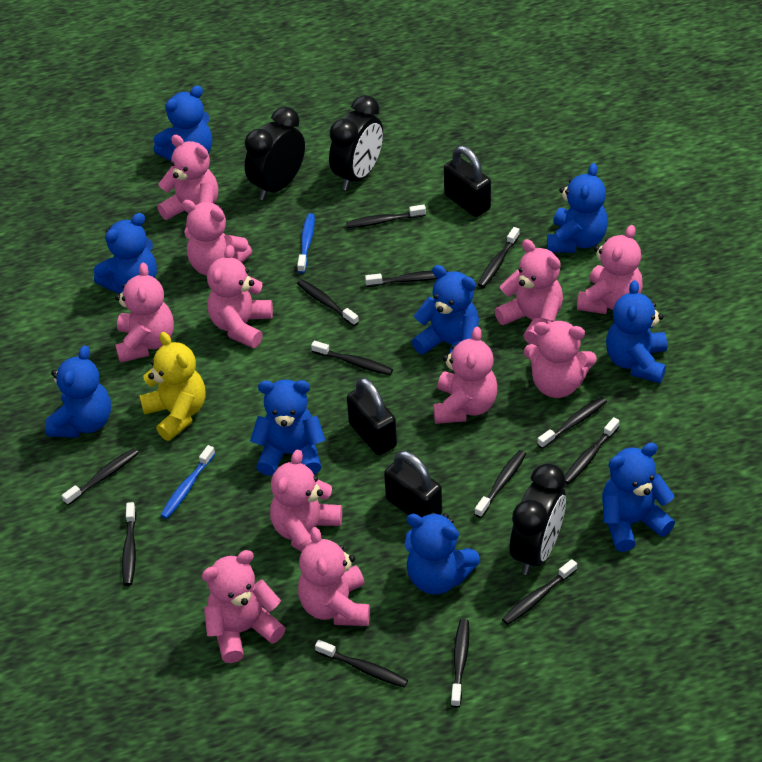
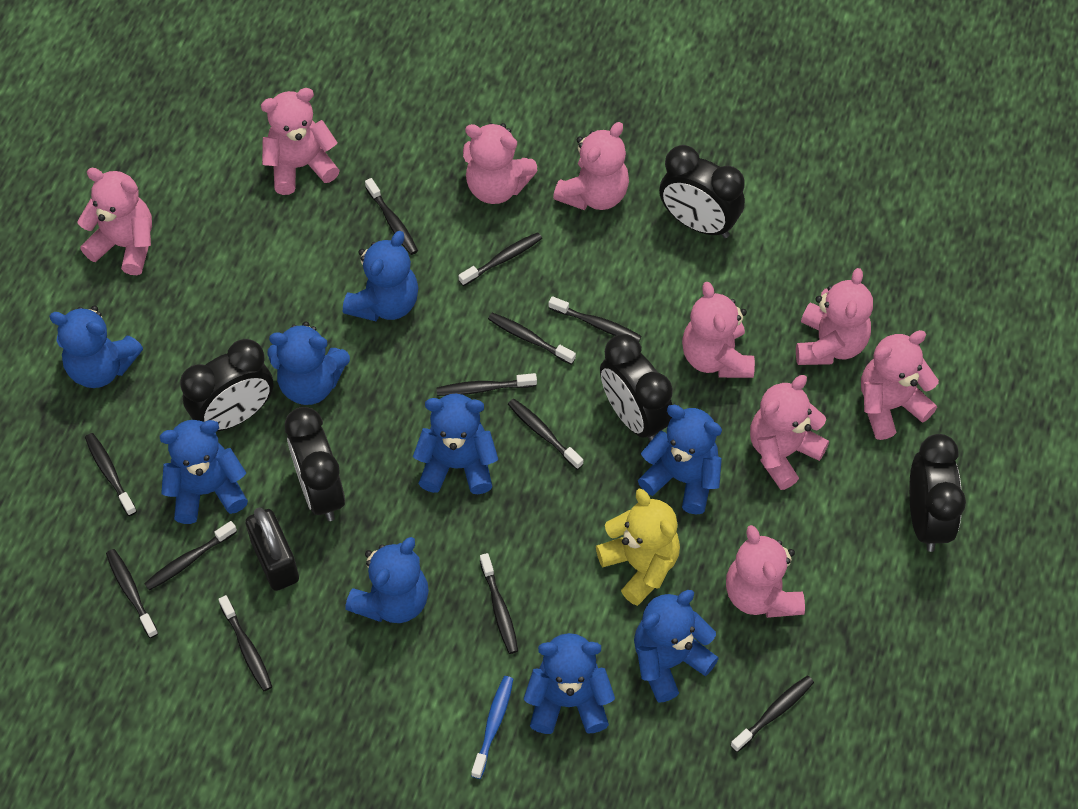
black clock: [245,107,305,200] [329,95,383,191] [510,463,566,575] = 3 -> [180,339,274,432] [285,407,345,521] [600,334,673,442] [659,145,745,238] [909,434,966,552] = 5
black padlock: [347,377,397,455] [384,451,442,518] [444,146,491,217] = 3 -> [245,508,299,591] = 1
black toothbrush: [62,448,138,505] [122,502,136,586] [297,279,359,326] [311,341,393,375] [315,640,408,688] [346,204,426,228] [365,270,448,287] [451,619,469,708] [475,450,526,518] [478,227,520,288] [502,559,577,625] [537,397,607,449] [565,417,619,484] = 13 -> [85,433,137,516] [106,549,158,638] [144,521,237,591] [218,595,272,691] [365,178,418,255] [436,373,537,396] [459,232,542,286] [480,553,518,654] [488,313,576,365] [508,399,583,470] [549,296,641,342] [730,676,814,752] = 12
blue toothbrush: [160,445,215,519] [297,213,315,273] = 2 -> [471,676,513,779] = 1
pink teddy bear: [115,263,174,363] [157,135,218,227] [182,200,252,276] [202,550,285,663] [207,245,273,348] [270,449,342,552] [298,527,370,626] [433,327,497,424] [495,239,563,345] [524,321,597,398] [577,225,643,314] = 11 -> [77,168,152,275] [261,88,340,195] [463,123,538,204] [553,122,629,210] [682,282,755,378] [726,525,805,618] [750,375,829,490] [796,268,873,365] [861,330,939,440] = 9

